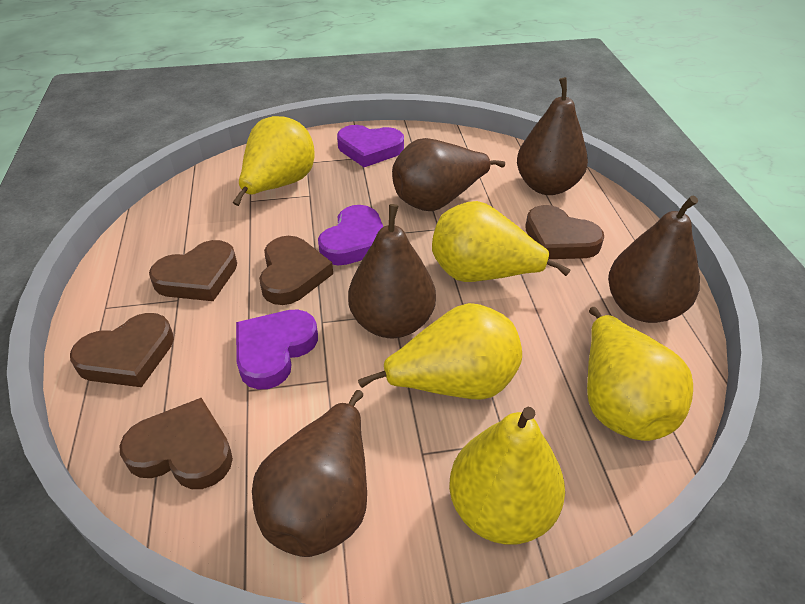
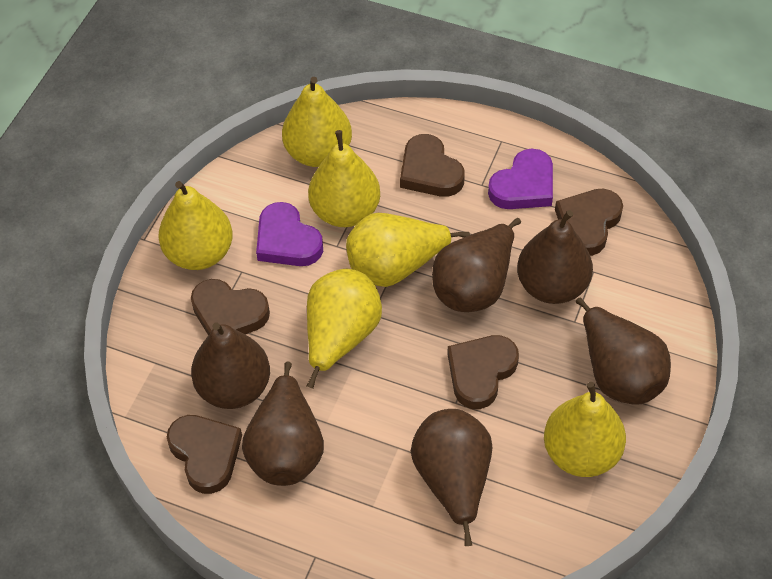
brown pear: [252,390,367,557] [348,204,436,338] [392,138,505,211] [517,77,588,195] [608,196,700,323] = 5 -> [191,323,270,409] [242,361,324,486] [411,409,493,546] [432,218,521,312] [517,210,593,304] [576,298,671,404] = 6
purple heart: [236,309,318,389] [318,205,383,265] [337,125,404,167] = 3 -> [256,202,323,266] [488,149,553,209] = 2
yellow pear: [232,116,315,206] [358,303,522,400] [432,201,570,282] [449,407,565,545] [587,307,693,441] = 5 -> [159,181,233,270] [282,77,352,167] [307,269,382,389] [308,130,380,227] [346,213,470,287] [544,382,626,477] = 6

